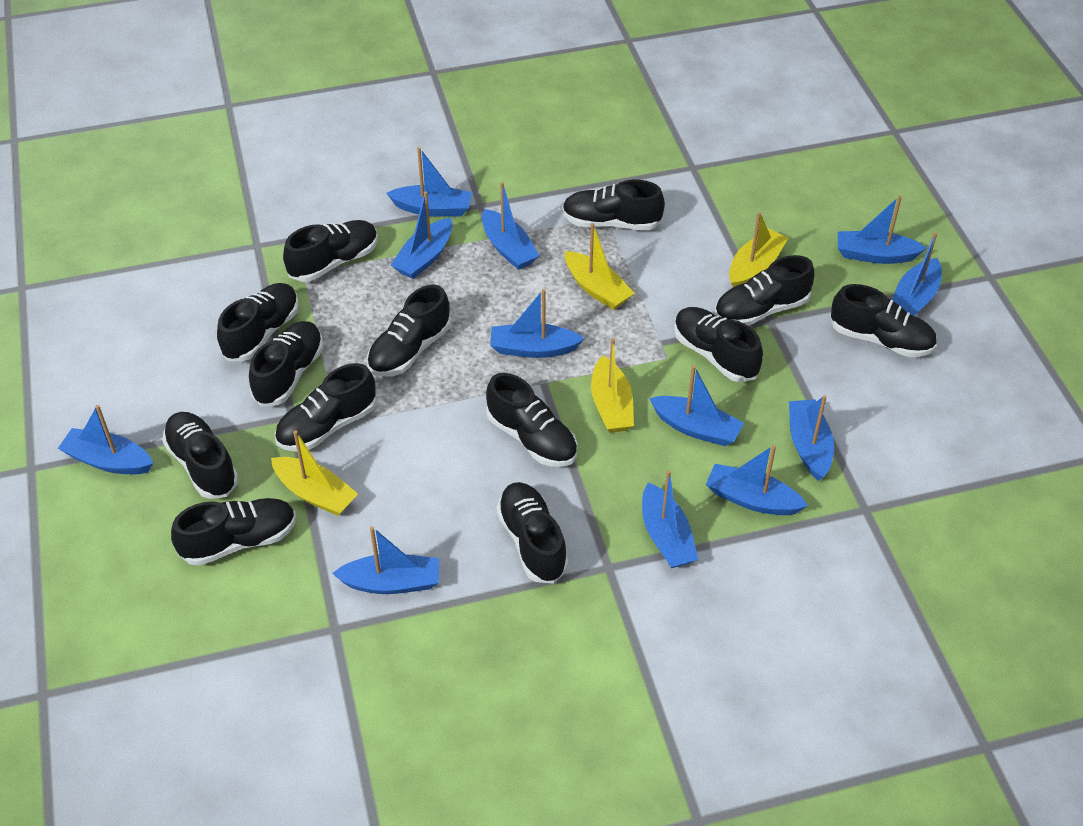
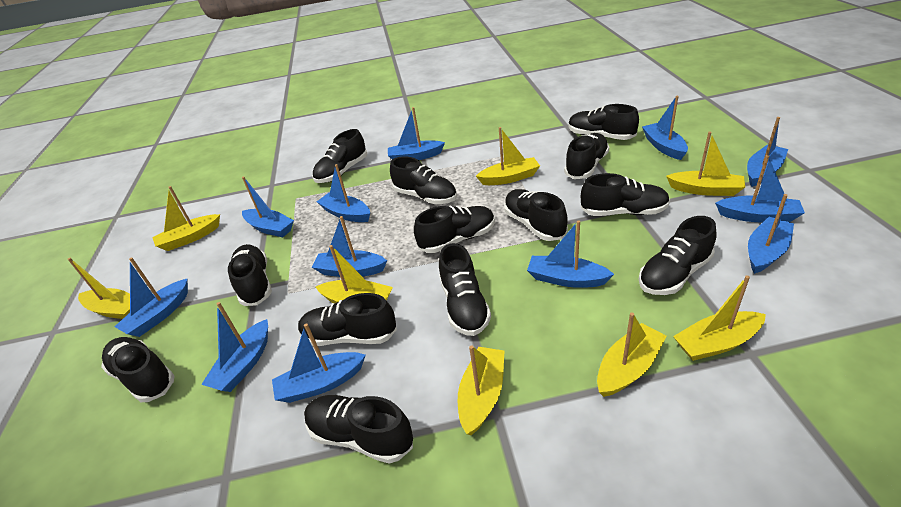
yellow boat: [271,430,358,516] [565,223,635,310] [591,338,634,433] [729,212,788,287] = 4 -> [68,258,130,319] [152,186,220,251] [316,245,393,304] [458,345,505,435] [476,127,540,185] [597,313,667,397] [666,131,745,196] [673,275,766,361] = 8

